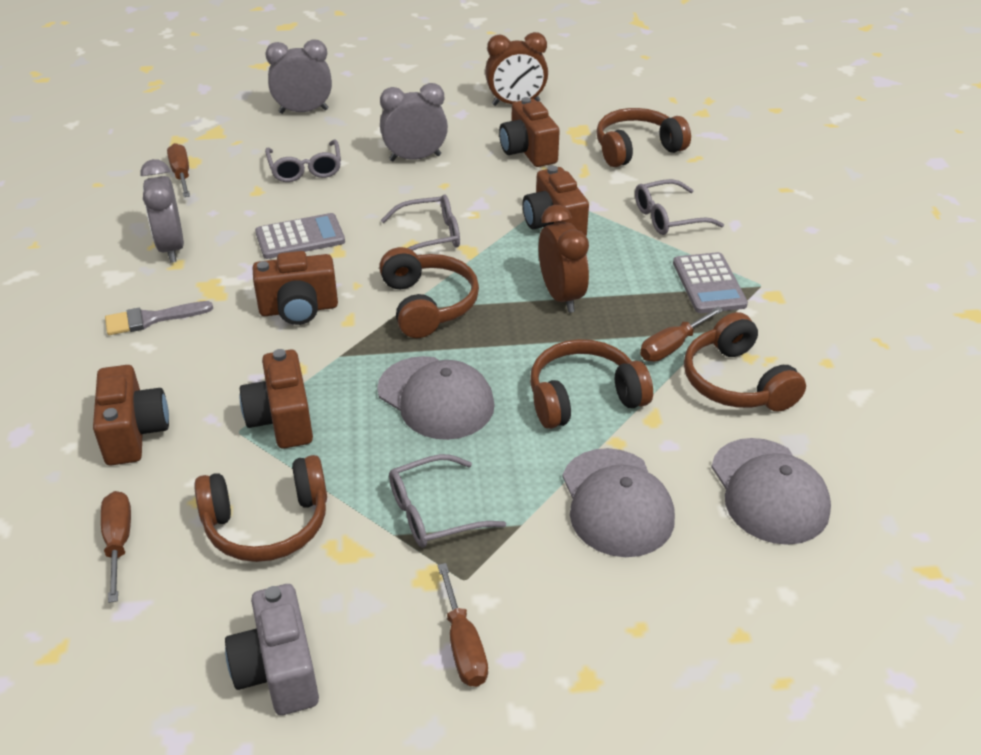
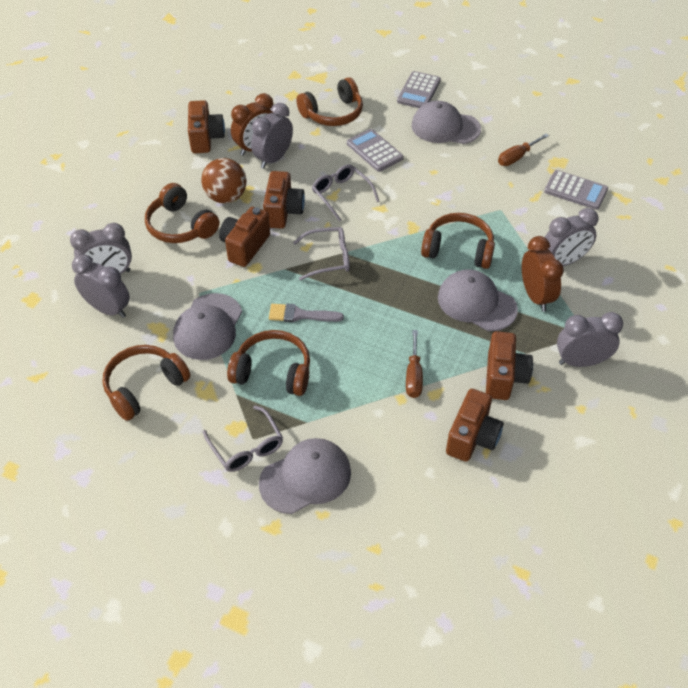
brown ball: none = 0 -> [201,158,246,203] = 1
brown screwdriver: [101,491,131,603] [167,143,190,197] [437,563,488,687] [640,306,724,362] = 4 -> [406,330,423,398] [498,134,549,166] = 2
grey calculator: [255,213,345,259] [673,252,748,313] = 2 -> [347,129,404,172] [397,71,441,108] [544,170,608,210] = 3
grey camera: [225,584,319,715] = 1 -> none = 0
grey cap: [377,356,495,440] [562,448,675,557] [711,438,831,545] = 3 -> [173,293,242,360] [259,438,351,514] [411,101,481,144] [438,269,518,331] = 4
grey clock: [140,159,184,263] [265,39,332,114] [380,83,448,161] = 3 -> [70,223,132,274] [72,254,130,318] [251,103,293,169] [545,208,599,266] [557,312,623,367] = 5
grey glasses: [265,139,341,182] [381,194,460,251] [389,454,506,548] [635,179,724,235] = 4 -> [203,405,283,472] [293,227,350,280] [312,164,379,221] = 3

